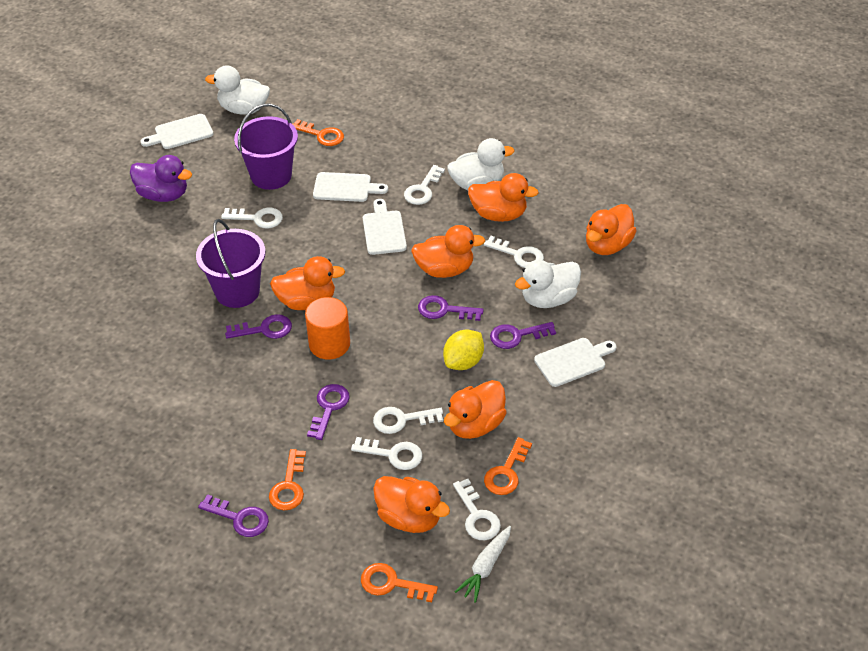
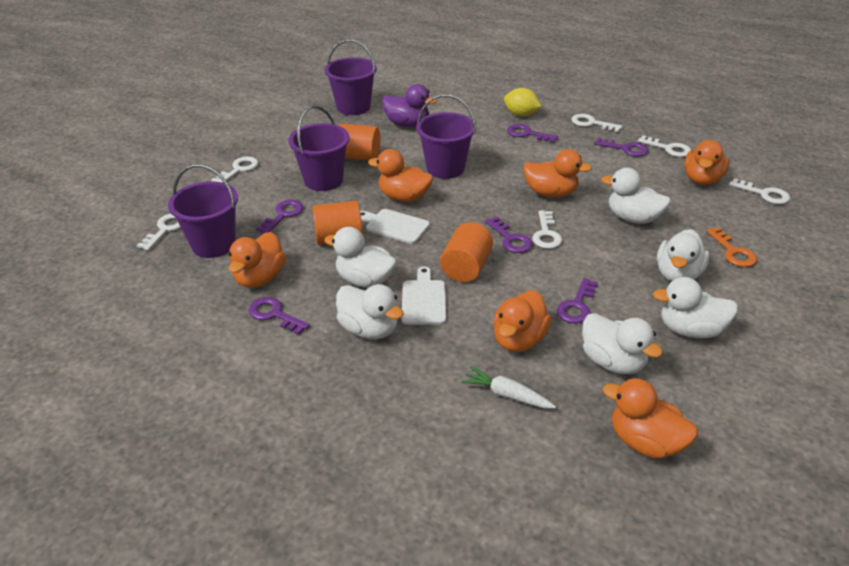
orange cylinder: [305,297,350,360] = 1 -> [312,201,363,245] [338,123,380,160] [440,222,493,282] = 3
orange key: [269,449,306,510] [292,119,344,146] [361,563,438,602] [484,437,532,495] = 4 -> [706,227,757,267] = 1
purple bucket: [196,219,265,308] [234,103,298,190] = 2 -> [168,164,238,258] [288,106,350,191] [325,39,377,115] [416,94,476,179] = 4
purple key: [198,494,269,537] [225,314,292,339] [307,384,350,440] [418,295,484,321] [490,322,556,349] = 5 -> [249,297,310,335] [256,200,304,234] [485,217,533,253] [507,124,558,143] [557,278,598,324] [594,138,649,156] = 6
white cutting board: [141,114,214,149] [313,172,388,202] [363,199,407,255] [534,338,616,387] = 4 -> [360,209,430,244] [401,267,446,325] = 2
white duck: [205,65,270,115] [447,138,514,191] [515,260,581,308] = 3 -> [324,227,397,288] [336,284,404,339] [582,313,663,374] [601,168,671,224] [653,277,738,338] [657,229,710,281] = 6

